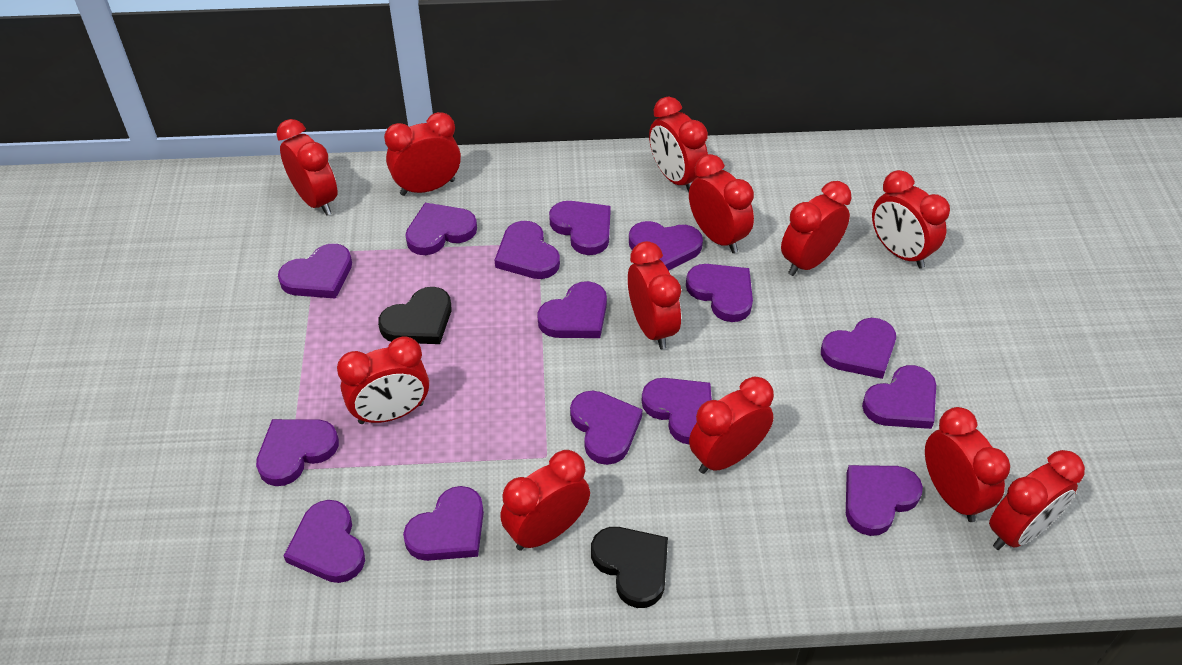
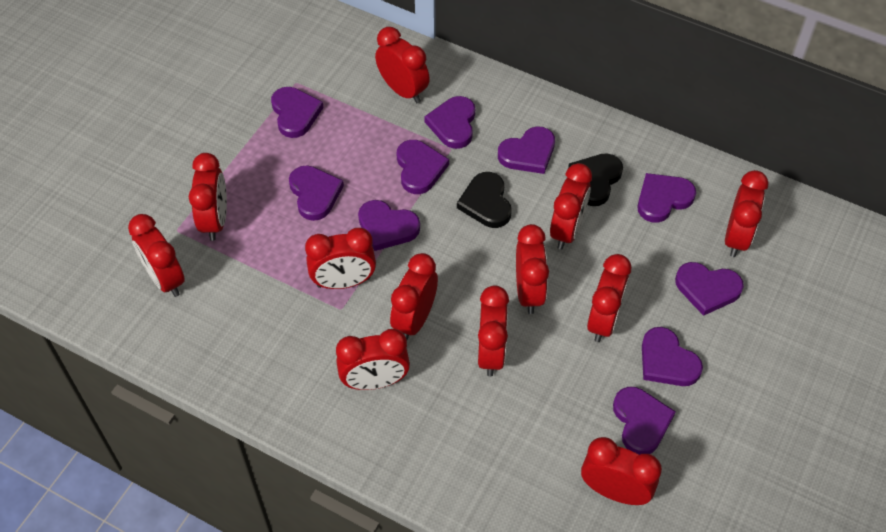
purple heart: [256,419,339,486] [278,244,352,299] [284,500,365,583] [403,486,484,561] [405,203,477,255] [495,221,560,279] [537,281,607,338] [549,201,611,255] [570,390,643,465] [629,221,703,270] [642,378,712,444] [686,264,753,322] [821,318,896,379] [846,465,923,536] [862,365,936,429] = 15 -> [271,87,324,138] [289,165,344,221] [358,200,420,251] [397,140,449,194] [425,96,475,149] [498,126,555,174] [613,387,676,455] [637,173,696,223] [642,327,703,386] [675,262,744,316] = 10

